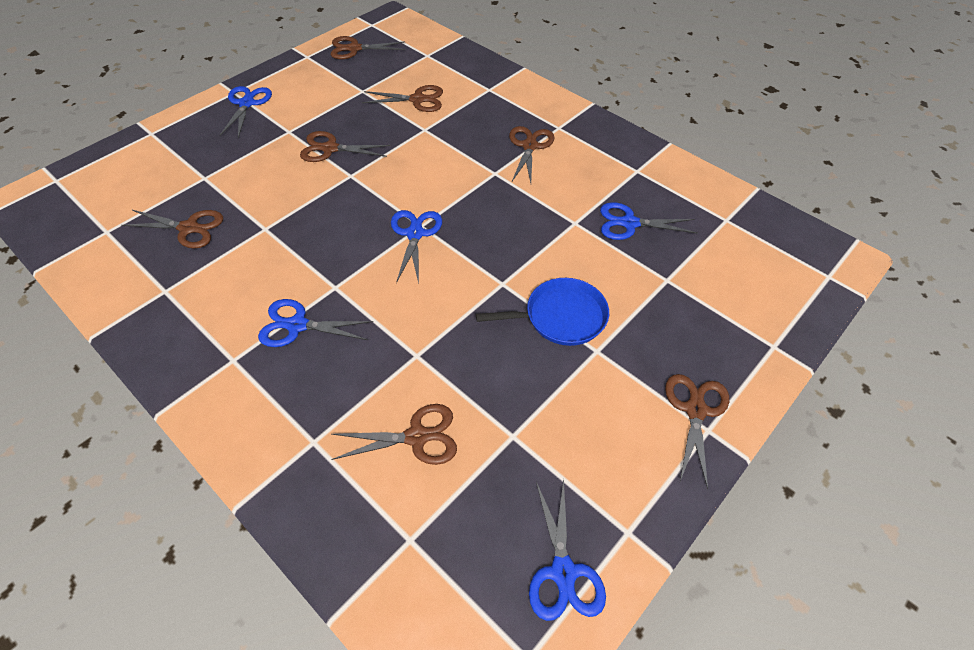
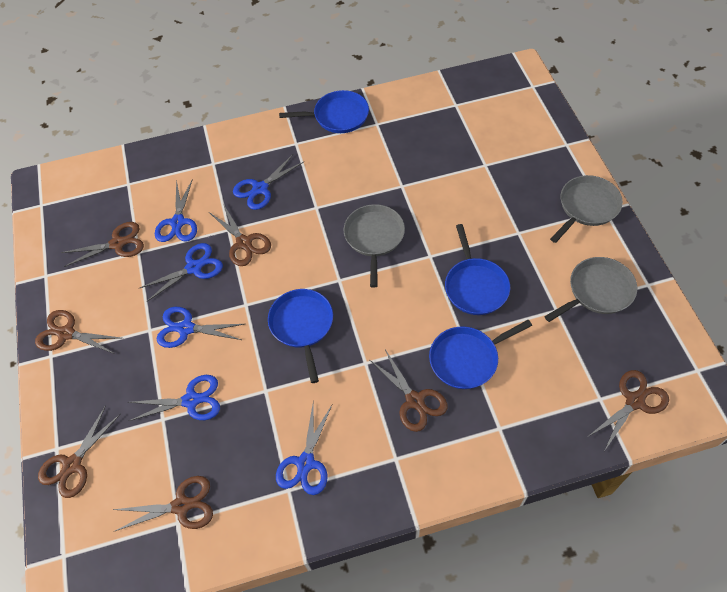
blue pan: [476,278,609,346] = 1 -> [268,289,333,383] [279,90,369,133] [429,320,532,389] [445,224,510,315] = 4
blue scissors: [219,86,272,138] [258,299,373,347] [391,210,442,284] [529,479,606,621] [600,202,698,240] = 5 -> [128,375,220,421] [140,243,223,301] [155,179,197,242] [157,307,244,348] [233,154,304,210] [276,404,332,495] = 6
grey pan: none = 0 -> [343,204,405,288] [545,257,637,322] [550,175,623,243] = 3

